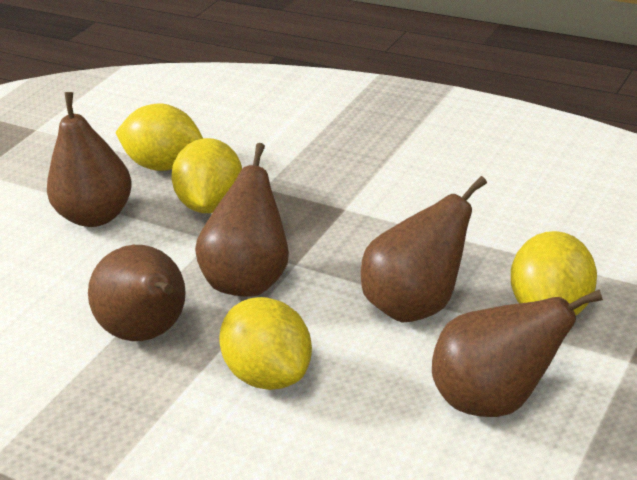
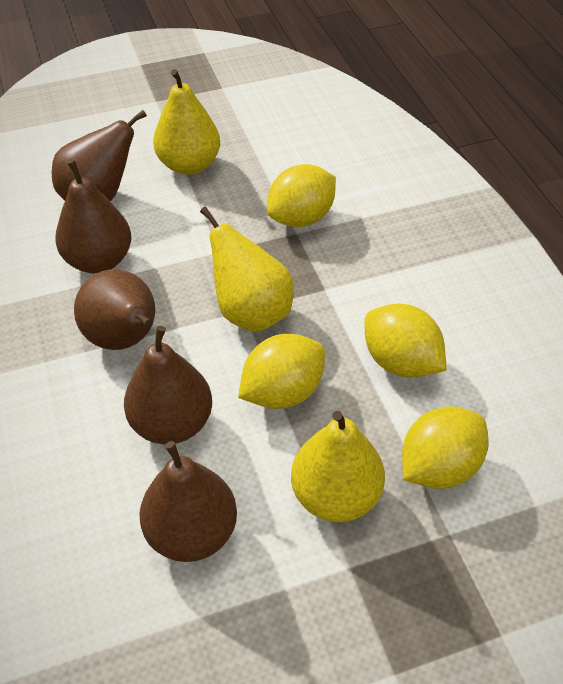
yellow pear: none = 0 -> [153,69,220,175] [200,207,294,332] [291,411,385,522] = 3

